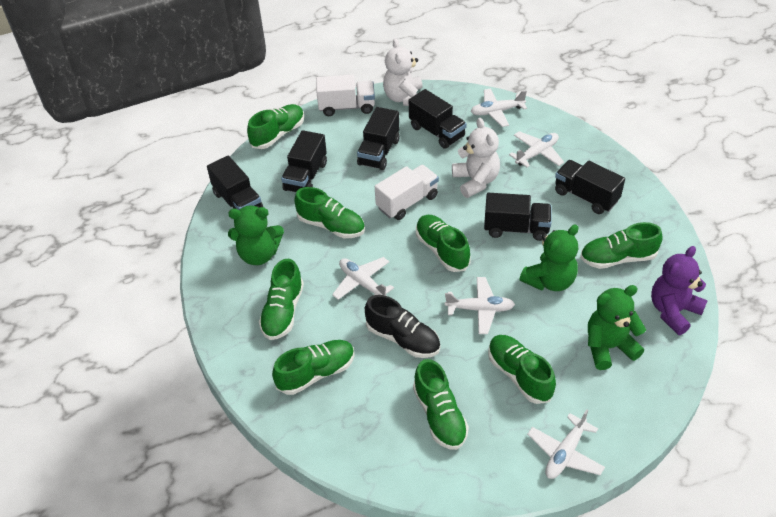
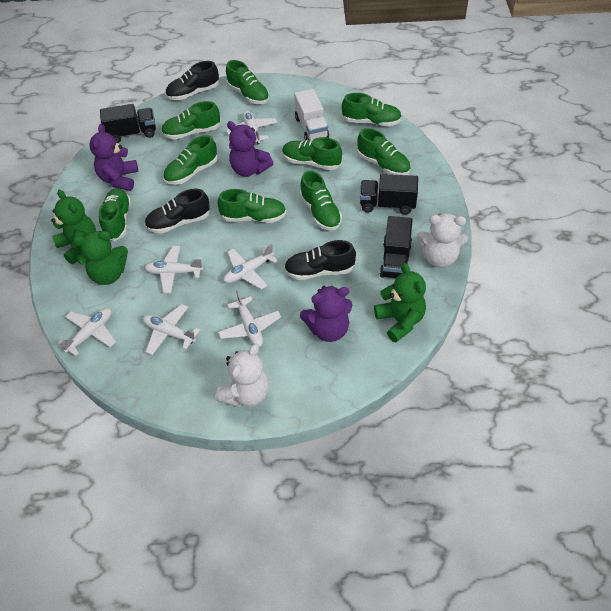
black shoe: [365,295,440,358] = 1 -> [144,188,210,234] [165,61,219,100] [284,240,356,280] = 3
black truck: [207,156,263,210] [281,130,327,192] [357,107,400,170] [409,89,467,149] [484,193,551,241] [555,160,625,214] = 6 -> [100,104,156,143] [360,174,418,215] [380,216,413,278] = 3
green shoe: [247,104,304,149] [259,259,304,340] [272,340,355,395] [294,187,365,238] [413,359,469,450] [416,215,471,272] [488,335,556,404] [580,222,663,269] = 8 -> [99,188,131,241] [161,101,221,139] [163,135,218,185] [217,189,286,223] [226,60,270,104] [282,137,342,170] [300,170,342,231] [342,93,402,126] [357,128,411,175] = 9
purple teddy bear: [651,246,708,335] = 1 -> [89,124,138,191] [227,121,273,177] [300,286,352,342] = 3
white plane: [332,257,394,300] [445,277,515,334] [471,89,527,127] [509,131,564,167] [527,409,605,479] = 5 -> [58,308,116,356] [143,304,200,355] [145,246,203,293] [218,290,281,347] [224,244,278,289] [226,110,277,144] = 6
white truck: [316,75,375,116] [375,165,439,220] = 2 -> [294,89,329,141] = 1

